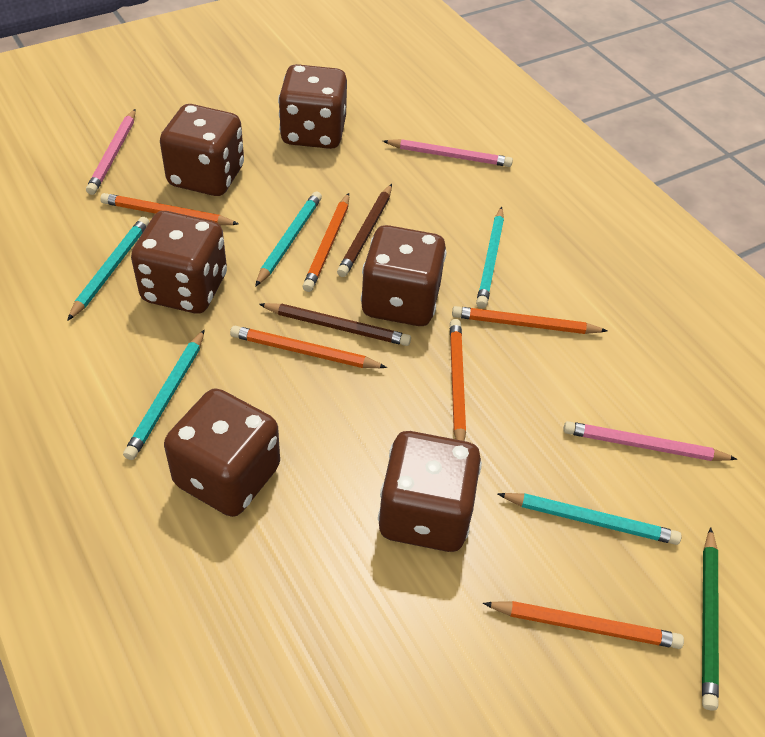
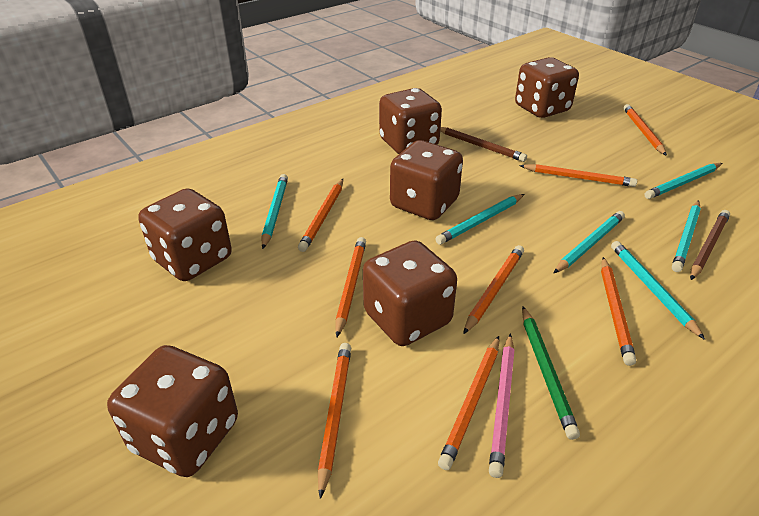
orange pencil: [100,193,239,225] [230,326,387,368] [303,193,349,292] [450,319,466,441] [452,306,607,334] [483,601,684,649] = 6 -> [298,179,343,252] [318,343,351,499] [335,237,366,337] [438,336,499,470] [463,245,524,334] [519,164,637,187] [601,257,636,366] [623,104,667,156] = 8
pink pencil: [86,109,136,195] [383,139,513,167] [563,421,737,461] = 3 -> [489,333,515,478] = 1
turquoise pencil: [67,217,149,321] [123,329,205,460] [255,192,322,287] [476,207,504,308] [497,493,682,545] = 5 -> [262,174,288,249] [435,194,524,245] [554,211,625,273] [611,241,705,340] [644,163,722,199] [672,200,701,272] = 6

